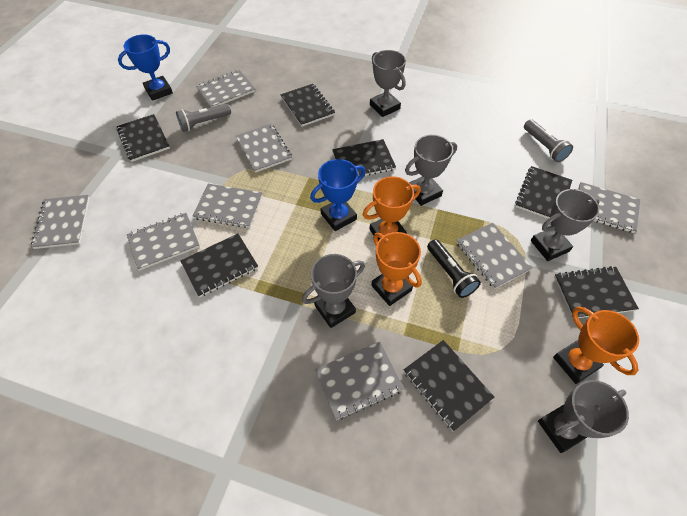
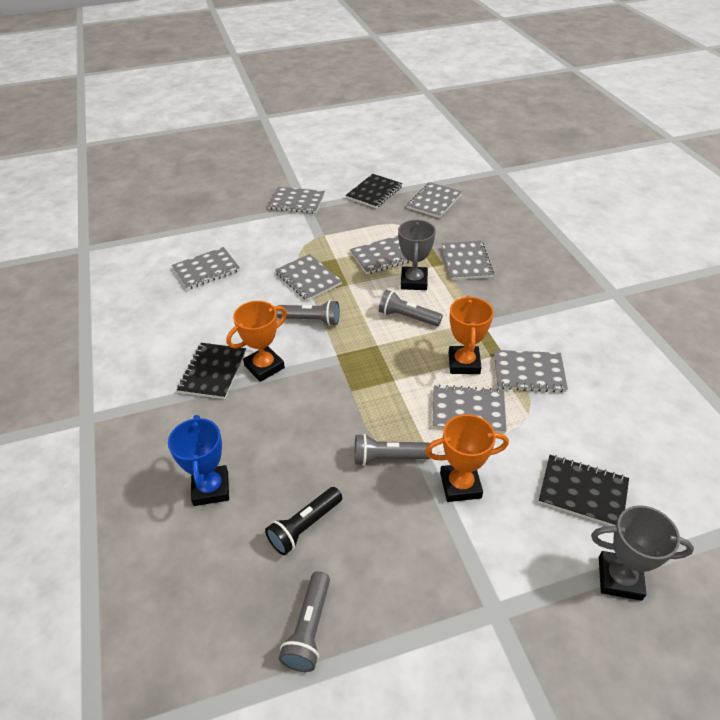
black notebook: [117,114,170,162] [180,234,258,297] [281,84,335,127] [332,139,396,177] [404,340,494,431] [515,166,572,219] [554,266,639,319] = 7 -> [177,343,246,399] [346,174,402,208] [538,455,629,526] = 3
blue trophy: [118,34,173,101] [310,159,365,231] = 2 -> [168,415,229,506] = 1
grey flashlight: [176,103,231,132] [524,119,573,162] = 2 -> [276,300,340,326] [279,571,330,672] [355,434,432,466] [379,290,443,326] = 4
grey trophy: [302,254,365,328] [370,50,406,117] [405,135,457,206] [531,189,600,261] [538,380,629,453] = 5 -> [398,220,436,290] [591,505,694,601] = 2

